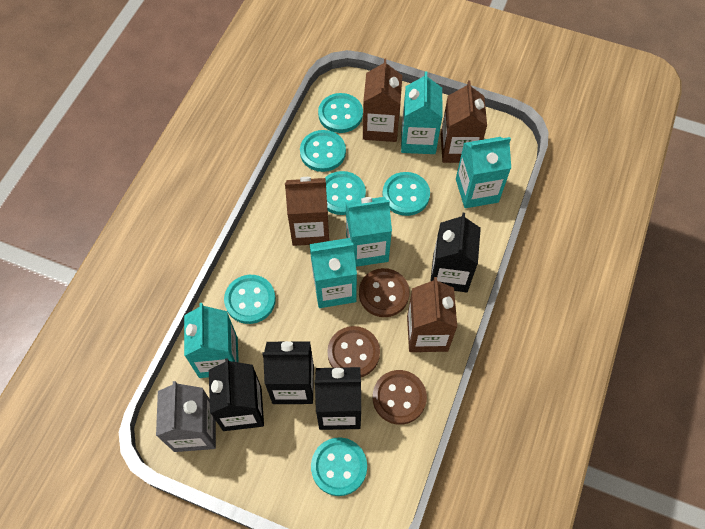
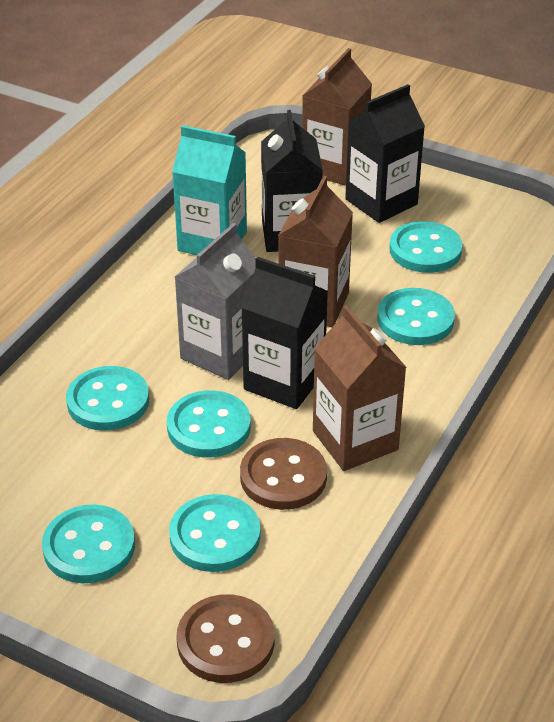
black carton: [209,358,264,431] [262,341,314,404] [315,367,361,430] [431,213,481,292] = 4 -> [241,257,328,409] [261,110,323,252] [345,84,425,223] = 3
brown button: [327,326,380,377] [359,268,410,317] [373,370,427,425] = 3 -> [176,594,275,683] [240,438,327,510] = 2
brown carton: [285,177,329,246] [363,58,402,142] [407,277,457,352] [441,81,487,163] = 4 -> [278,176,353,327] [302,48,372,186] [313,305,407,471] = 3
turquoise carton: [184,303,239,378] [309,238,357,308] [346,197,392,267] [401,71,442,154] [456,137,511,208] = 5 -> [172,125,247,255] = 1

